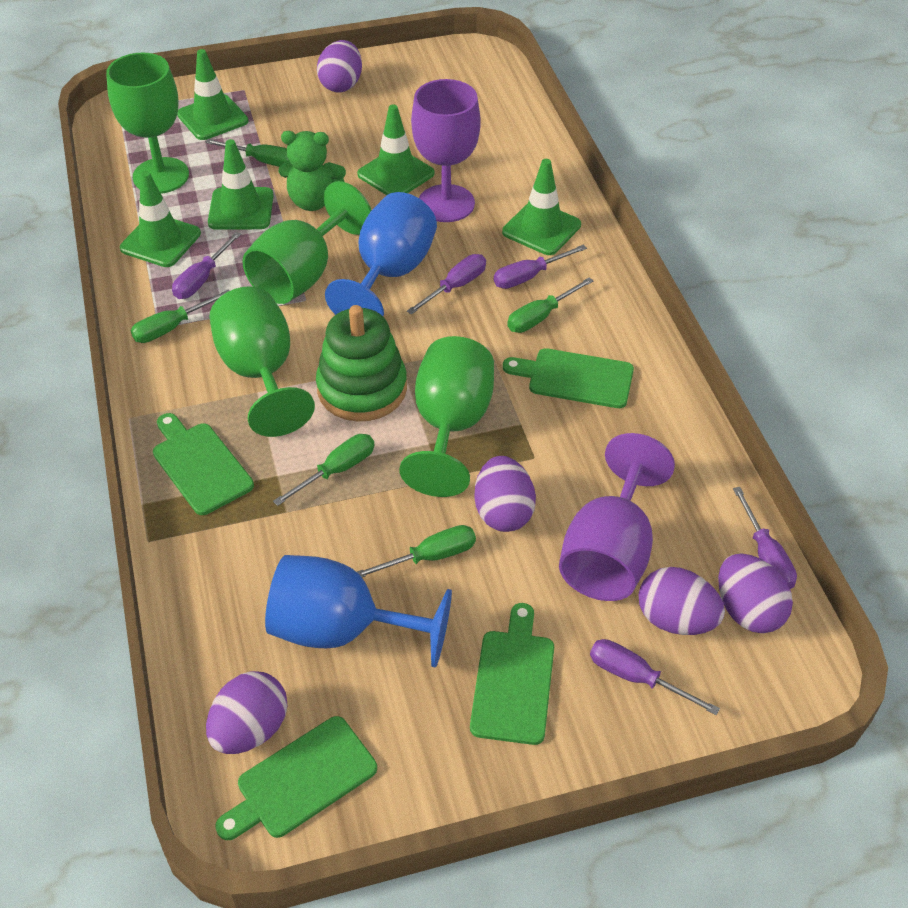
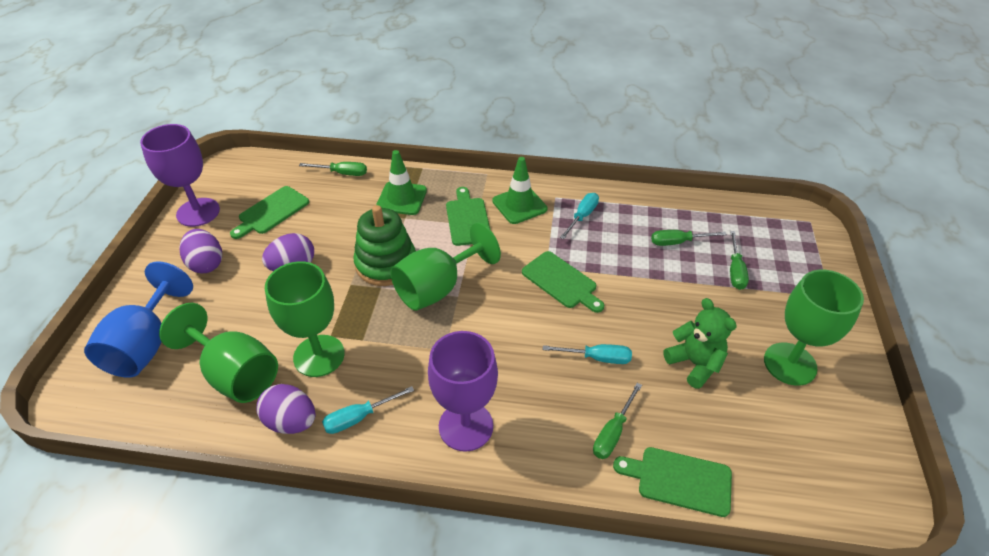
blue goblet: [265,555,452,668] [325,192,437,316] = 2 -> [84,261,193,378] = 1
green screwdriver: [131,289,230,343] [205,139,289,167] [273,434,374,506] [357,525,476,577] [507,277,593,333] = 5 -> [299,162,367,176] [593,383,642,459] [651,230,727,246] [730,231,749,290] = 4
green traffic cone: [120,171,201,267] [177,49,248,140] [208,139,274,230] [357,105,434,195] [502,159,581,255] = 5 -> [376,150,427,215] [492,157,548,224] = 2
purple egg: [206,671,287,754] [317,40,362,92] [474,456,536,532] [639,567,725,635] [718,554,793,633] = 5 -> [180,229,222,273] [257,384,316,434] [262,233,314,271] = 3
purple screwdriver: [172,231,241,299] [407,254,486,315] [494,245,587,289] [590,639,720,715] [733,487,797,589] = 5 -> none = 0
turquoise screwdriver: none = 0 -> [322,386,414,434] [543,344,632,364] [560,193,599,239] = 3

